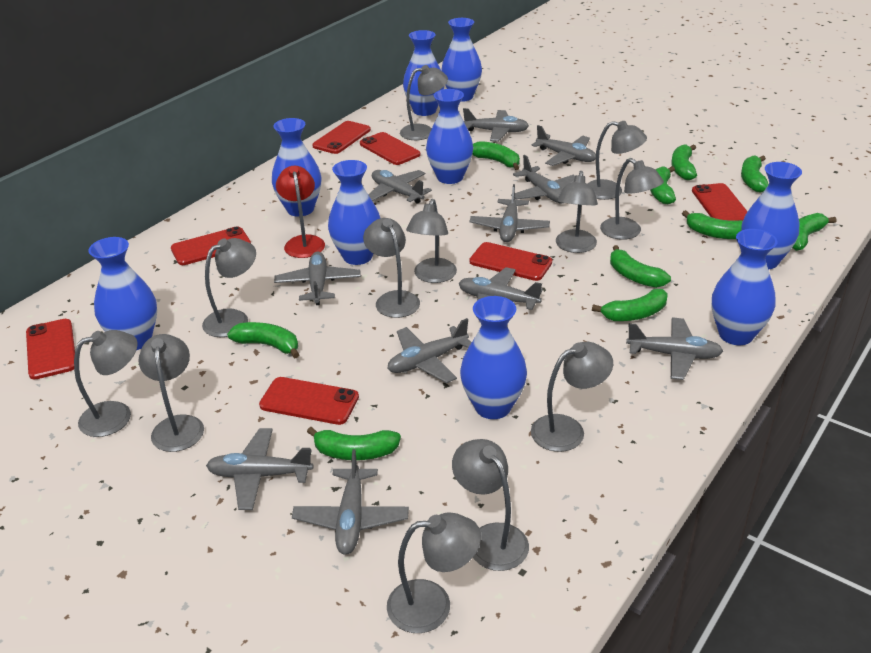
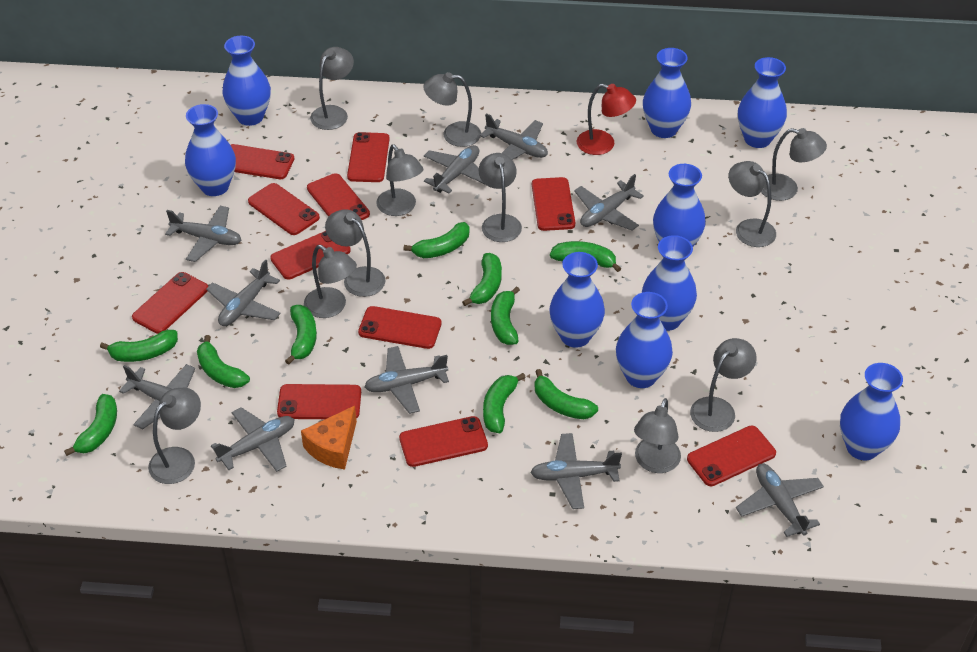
grey lamp: [74,330,138,437] [139,334,204,452] [202,238,256,337] [363,218,420,318] [387,512,481,633] [400,65,448,140] [406,199,457,283] [452,439,529,571] [531,342,613,452] [556,171,598,253] [588,121,647,200] [600,158,664,240] = 12 -> [148,388,201,484] [304,245,357,318] [310,47,354,130] [325,209,386,297] [376,145,423,216] [423,72,481,147] [479,153,522,242] [634,398,681,473] [690,338,757,432] [729,161,776,247] [761,128,827,201] = 11
grey plane: [206,428,313,510] [274,252,361,305] [292,449,409,555] [368,170,432,204] [387,318,472,383] [459,267,543,310] [463,108,529,141] [469,184,550,242] [511,155,575,204] [532,125,596,166] [626,318,723,380] = 11 -> [119,364,195,429] [165,206,241,262] [206,259,281,326] [211,407,294,472] [364,346,449,414] [424,145,486,193] [480,113,548,160] [530,433,622,509] [574,174,644,231] [736,463,824,537] = 10
orange cheese: none = 0 -> [301,406,357,470] = 1
red phone: [26,319,75,380] [171,226,251,265] [259,377,359,425] [312,121,371,154] [360,132,420,165] [469,242,552,281] [692,183,748,221] = 7 -> [132,272,208,334] [231,144,295,179] [248,183,320,235] [270,231,351,280] [277,384,361,419] [307,173,370,220] [347,132,390,182] [358,306,442,349] [399,416,488,467] [532,177,575,231] [687,426,776,486] = 11

